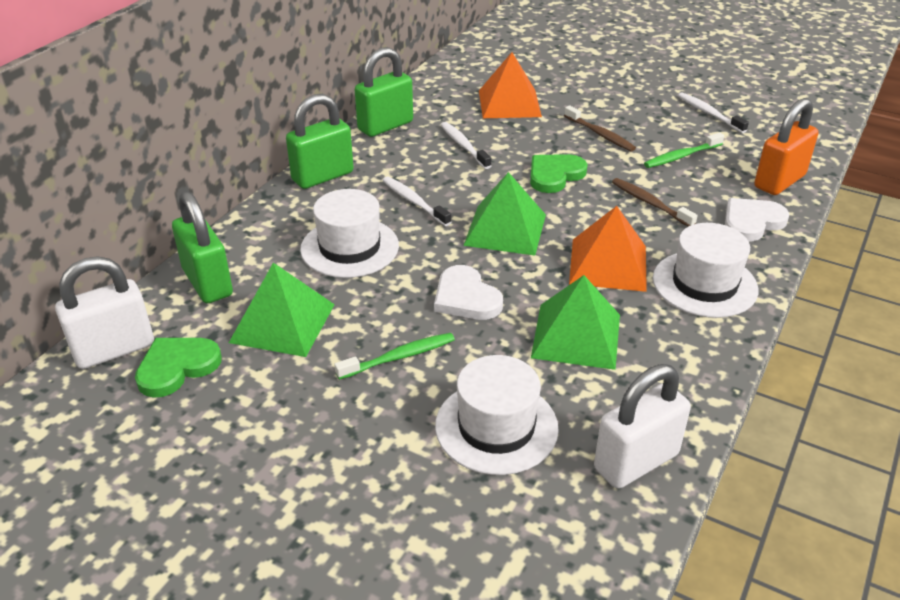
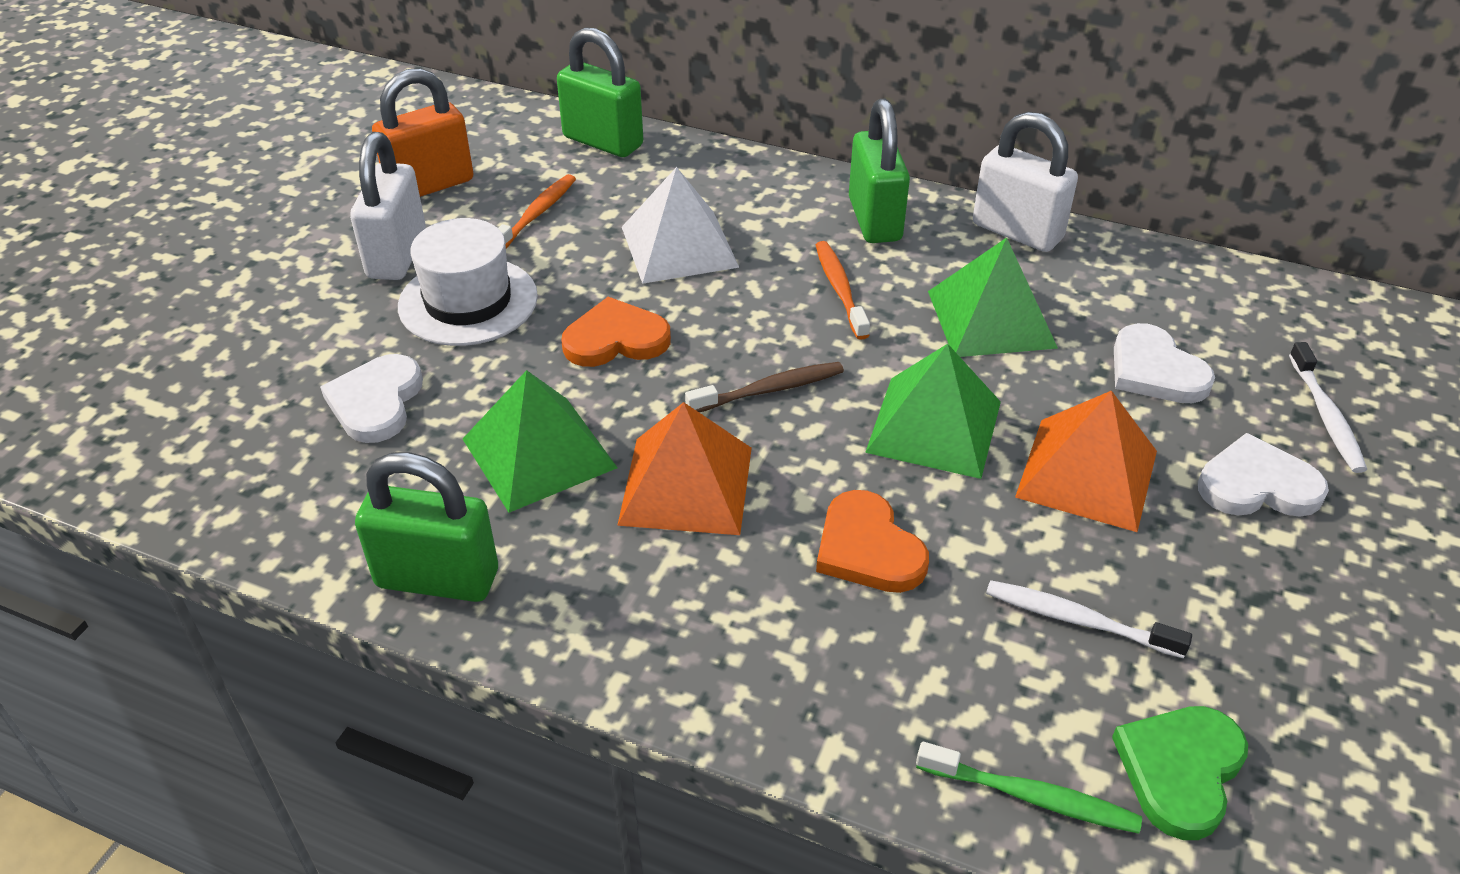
brown toothbrush: [564,105,636,152] [612,178,698,226] = 2 -> [685,362,844,412] = 1
green heart: [135,338,222,398] [530,154,588,193] = 2 -> [1112,706,1248,840] = 1
green toothbrush: [334,333,455,380] [644,133,724,168] = 2 -> [916,742,1142,834] = 1
orange heart: none = 0 -> [561,297,671,367] [816,490,929,593] = 2
orange toothbrush: none = 0 -> [498,174,576,248] [816,241,870,340] = 2
white hat: [300,189,399,278] [435,355,559,475] [653,223,758,318] = 3 -> [398,218,538,346] = 1
white heart: [434,265,503,320] [725,198,789,242] = 2 -> [320,354,423,443] [1114,323,1215,403] [1198,433,1329,517] = 3
white pyramid: none = 0 -> [622,167,739,284] = 1
white toothbrush: [382,177,451,226] [441,122,491,169] [678,92,749,133] = 3 -> [986,580,1192,658] [1289,342,1367,473] = 2

